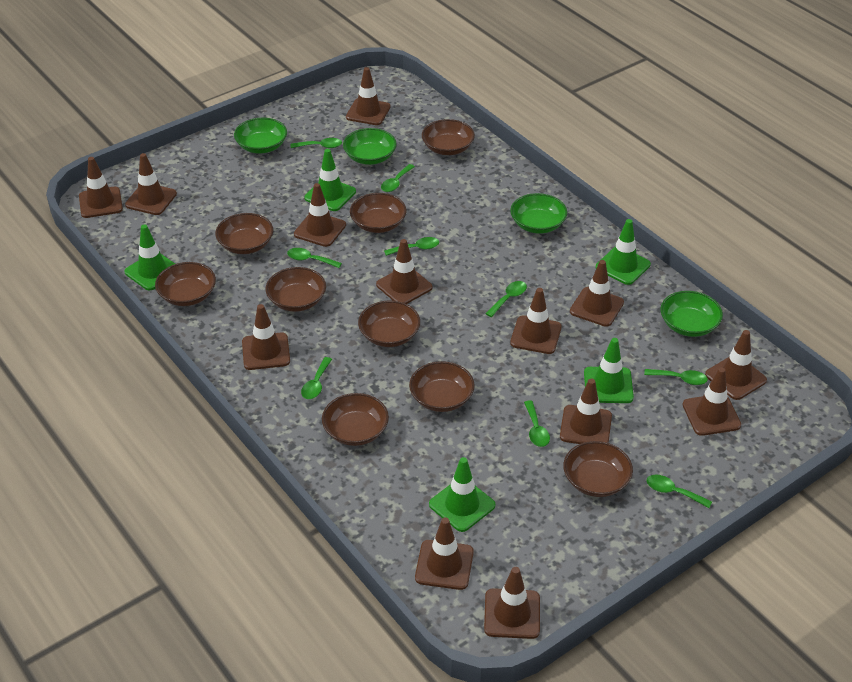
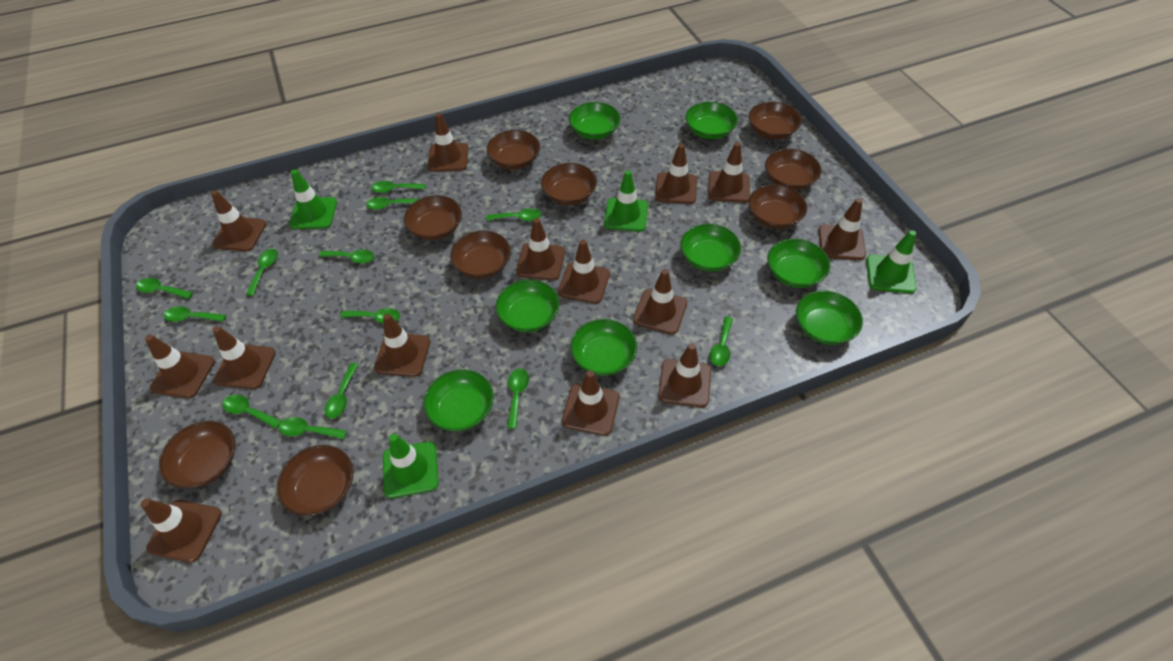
brown traffic cone: [79,157,123,218] [125,153,177,215] [242,304,290,370] [294,183,346,247] [346,67,390,125] [376,239,432,304] [415,517,474,590] [484,567,540,639] [510,288,562,354] [560,379,612,444] [570,260,624,327] [683,367,741,436] [705,330,767,400] = 13 -> [140,499,221,562] [145,335,215,398] [211,190,266,252] [213,326,276,389] [374,314,430,377] [428,113,468,172] [516,218,565,280] [558,240,610,304] [562,370,619,436] [633,269,687,334] [655,144,697,204] [658,343,711,407] [709,142,750,203] [818,198,866,260] = 14
green bowl: [234,118,287,154] [343,128,397,165] [510,193,567,234] [661,291,723,337] = 4 -> [423,370,494,431] [496,280,560,332] [569,102,621,139] [570,319,637,376] [680,224,741,272] [685,102,738,139] [767,239,830,288] [796,290,863,345] = 8
green spoon: [287,248,342,268] [291,138,342,148] [301,357,332,399] [381,164,415,192] [384,237,439,256] [485,281,527,317] [524,400,550,447] [644,369,708,385] [647,475,712,508] = 9 -> [136,278,193,299] [164,306,226,322] [222,394,282,429] [246,249,278,296] [279,417,347,439] [319,249,374,264] [325,363,359,419] [340,308,400,324] [366,197,419,210] [371,181,426,193] [486,208,542,221] [507,368,529,429] [710,316,733,366] = 13
green traffic cone: [124,224,175,291] [304,149,356,211] [429,457,495,532] [584,338,634,403] [596,219,651,285] = 5 -> [289,169,337,229] [383,434,439,498] [604,170,648,232] [866,230,917,293] = 4

